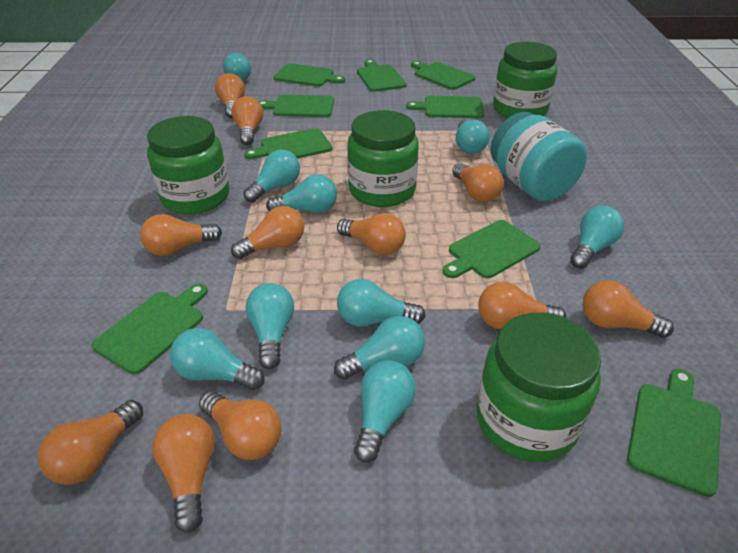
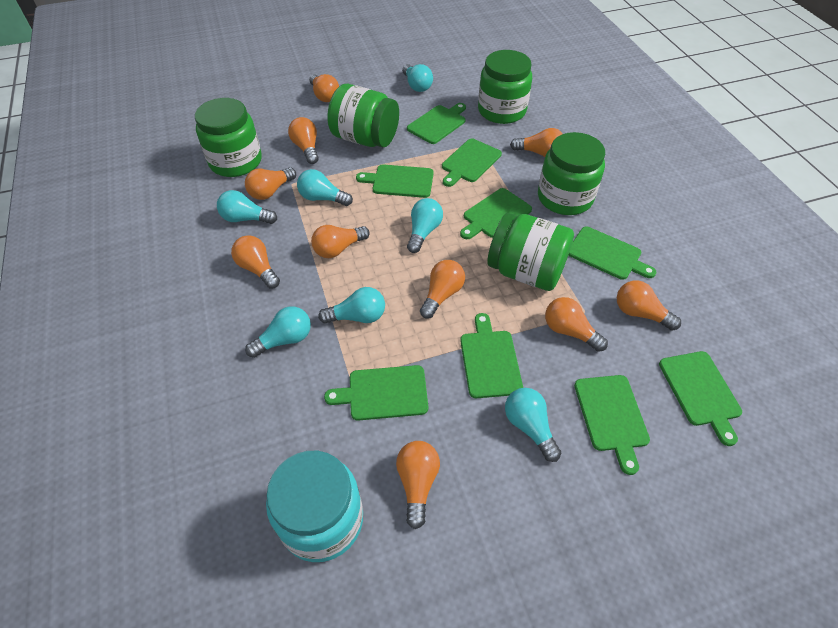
green jar: [147,116,229,214] [347,110,419,207] [477,312,601,462] [493,42,557,118] = 4 -> [195,98,262,177] [327,84,399,147] [478,50,532,124] [487,213,574,291] [538,132,605,215] = 5
orange light bulb: [38,400,143,485] [140,214,222,256] [152,414,215,533] [199,391,282,460] [215,73,245,118] [231,96,263,145] [231,206,304,259] [337,213,406,255] [452,163,504,202] [478,282,566,330] [583,280,674,338] = 11 -> [231,235,280,289] [245,167,296,200] [288,117,319,164] [309,74,339,102] [311,225,370,258] [396,441,440,529] [420,260,465,319] [510,128,563,157] [545,297,608,352] [617,280,681,331] = 10
turquoise light bulb: [170,328,264,390] [223,53,251,81] [243,150,300,203] [246,283,294,369] [266,174,337,213] [334,316,425,380] [337,279,426,327] [354,360,416,463] [456,120,490,154] [570,206,624,268] = 10 -> [217,190,277,224] [245,306,311,358] [297,169,353,206] [318,287,385,324] [402,64,433,92] [407,198,443,253] [505,388,561,462] = 7

